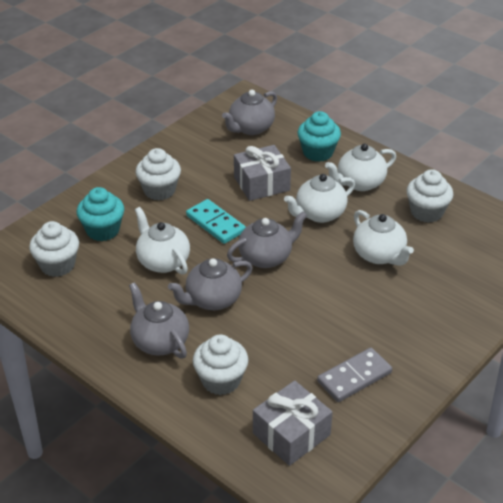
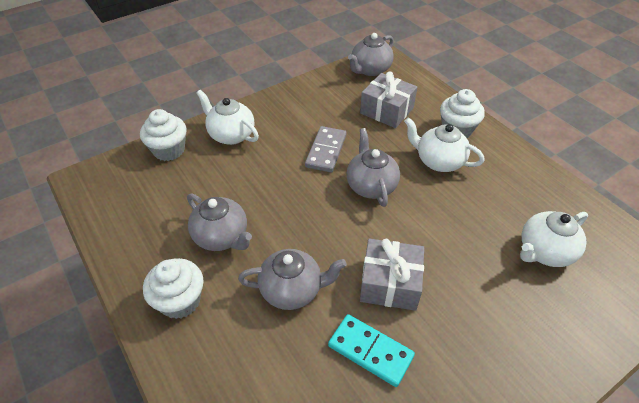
turquoise cupcake: [76,187,124,241] [298,111,341,162] = 2 -> none = 0
white cupcake: [29,221,79,277] [135,148,181,201] [193,335,248,395] [407,169,453,223] = 4 -> [140,109,187,161] [143,258,204,319] [440,89,485,138] = 3
white teapot: [135,207,190,275] [284,174,355,223] [325,144,396,191] [353,210,414,266] = 4 -> [196,90,259,145] [404,117,484,172] [520,211,588,267] = 3

